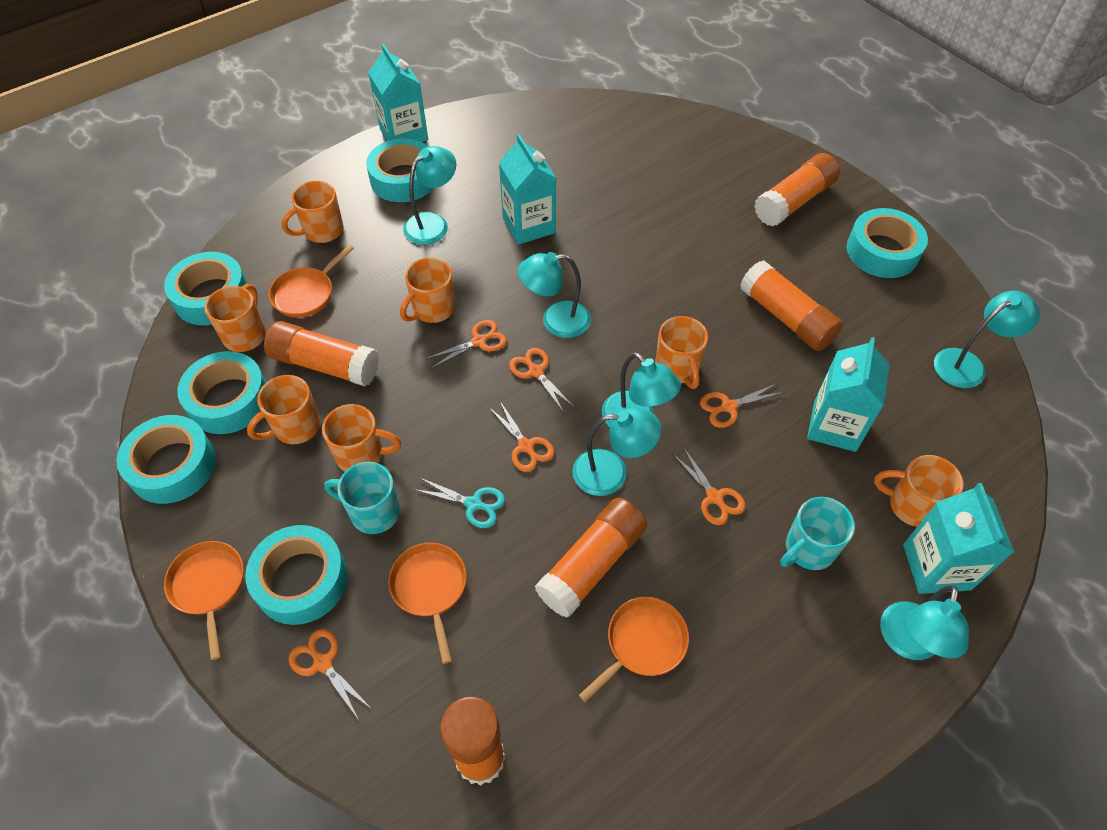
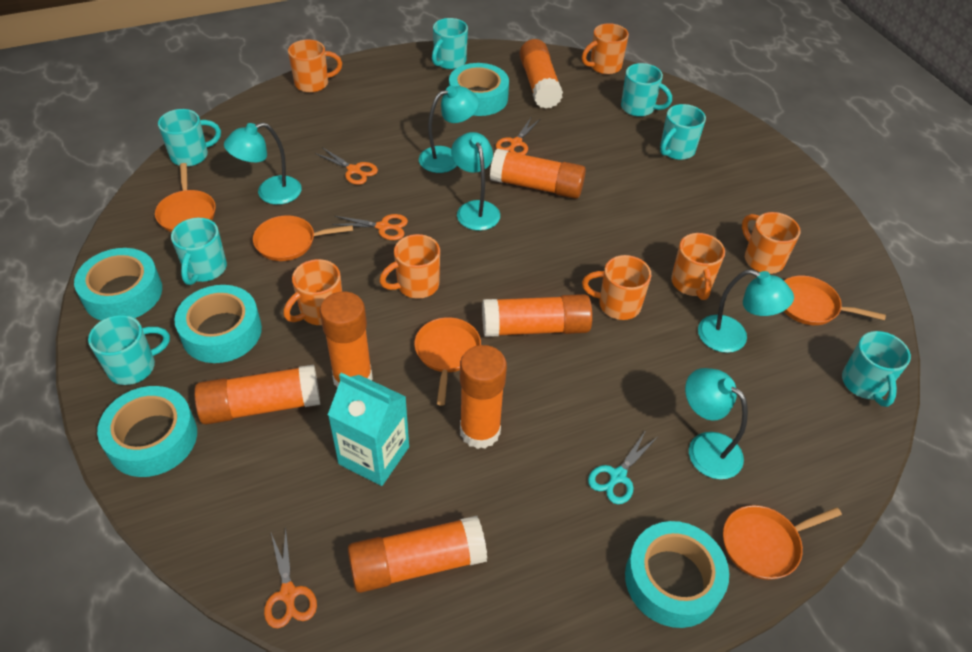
orange glue stick: [264,321,379,387] [440,697,505,786] [535,498,647,618] [740,260,843,351] [754,153,840,227] = 5 -> [194,364,320,425] [320,291,373,388] [348,516,487,593] [460,345,507,449] [482,294,593,337] [490,149,586,199] [519,39,563,109] = 7
orange pan: [164,541,244,660] [269,245,354,318] [388,543,466,664] [579,597,689,702] = 4 -> [155,163,216,232] [253,215,353,261] [414,317,481,406] [723,505,842,580] [784,275,886,325] = 5
orange scissors: [288,629,372,720] [425,320,507,368] [489,400,554,472] [509,348,574,412] [672,447,746,525] [700,383,784,428] = 6 -> [264,528,317,628] [315,147,378,185] [332,214,408,240] [496,116,540,155] = 4
turquoise carton: [368,44,428,142] [499,134,556,245] [807,337,890,452] [903,483,1014,594] = 4 -> [328,373,409,486] = 1
turquoise lamp: [403,146,456,245] [518,252,591,338] [572,407,661,496] [602,353,681,427] [880,585,969,660] [934,291,1040,388] = 6 -> [224,122,302,205] [419,86,479,173] [451,132,500,231] [685,368,748,480] [698,269,794,353] = 5
turquoise mug: [324,462,400,534] [780,497,855,570] = 2 -> [88,315,170,385] [158,109,221,167] [171,218,227,285] [432,18,468,69] [621,63,672,117] [660,104,706,160] [842,331,911,407] = 7
turquoise tape: [116,415,216,504] [164,252,249,326] [177,351,266,434] [245,525,348,625] [366,138,433,202] [847,208,928,278] = 6 -> [74,248,162,321] [97,386,197,477] [174,285,262,363] [449,63,509,116] [625,521,729,628] = 5

